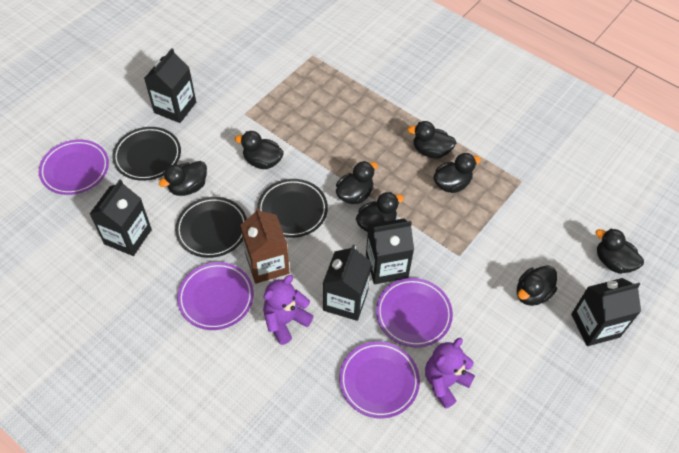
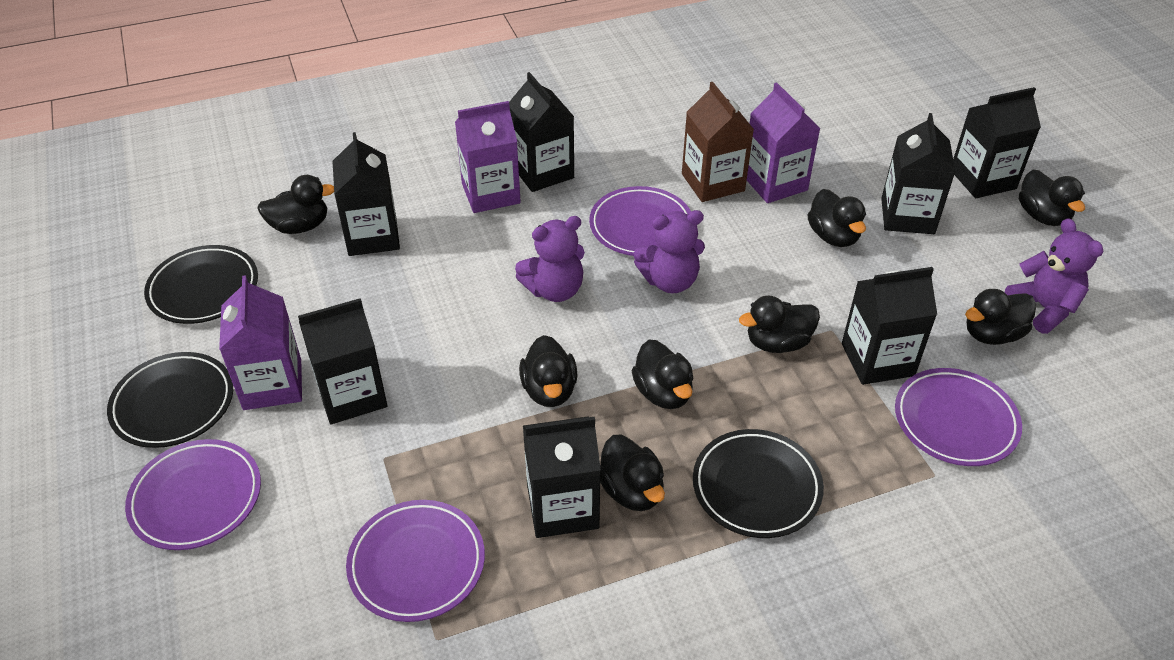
black carton: [90,180,152,256] [144,48,196,123] [323,245,371,321] [366,218,414,284] [571,278,641,346] = 5 -> [298,298,387,424] [332,132,400,256] [509,72,574,192] [523,416,601,538] [842,267,937,385] [881,113,955,234] [953,87,1041,198] = 7
purple carton: none = 0 -> [219,275,302,410] [455,101,521,213] [747,82,820,203] = 3
purple teddy bear: [263,275,314,345] [425,338,475,409] = 2 -> [515,216,585,302] [633,210,705,293] [1005,218,1103,334] = 3

